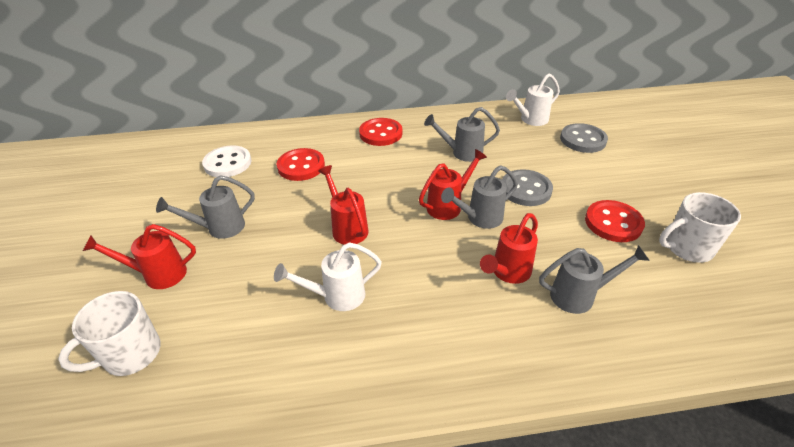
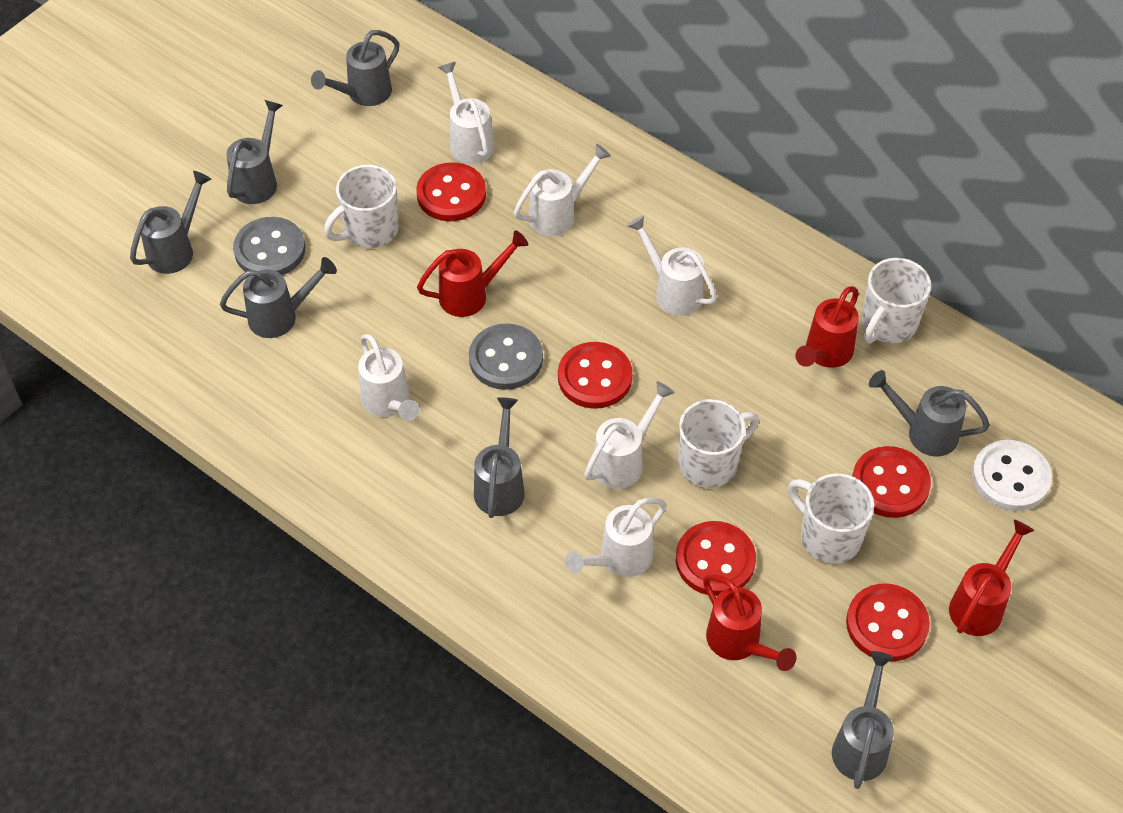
grey watering can: [156,175,255,239] [424,107,500,162] [441,165,518,229] [539,245,650,314] = 4 -> [130,171,211,274] [220,257,337,338] [226,100,283,204] [311,30,399,106] [474,397,525,518] [832,651,894,789] [869,370,990,456] = 7
red button: [277,148,325,181] [359,118,402,146] [585,200,645,242] = 3 -> [416,162,486,221] [558,342,632,409] [676,521,756,596] [846,584,930,661] [852,446,931,518] = 5
white mug: [58,291,161,376] [659,192,741,263] = 2 -> [324,165,399,248] [678,399,759,488] [788,473,874,564] [862,258,931,344] = 4
white watering can: [274,242,382,311] [506,73,560,126] = 2 -> [358,334,419,421] [438,62,494,164] [514,144,611,236] [565,498,667,577] [584,381,675,489] [627,215,717,316] = 6

